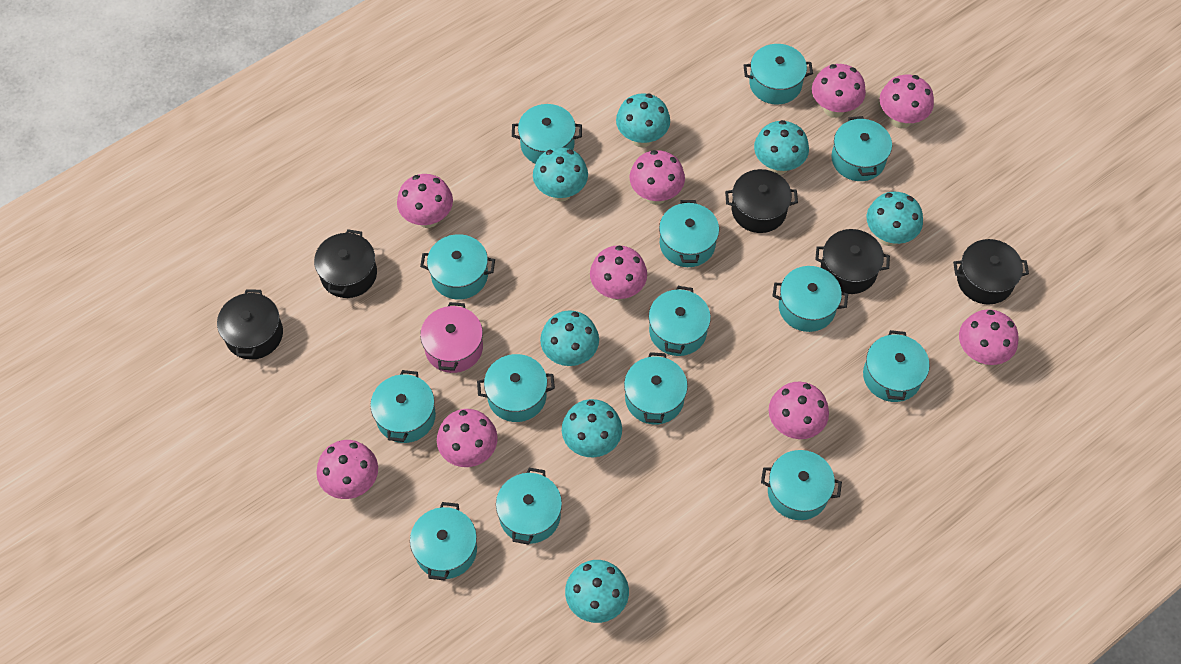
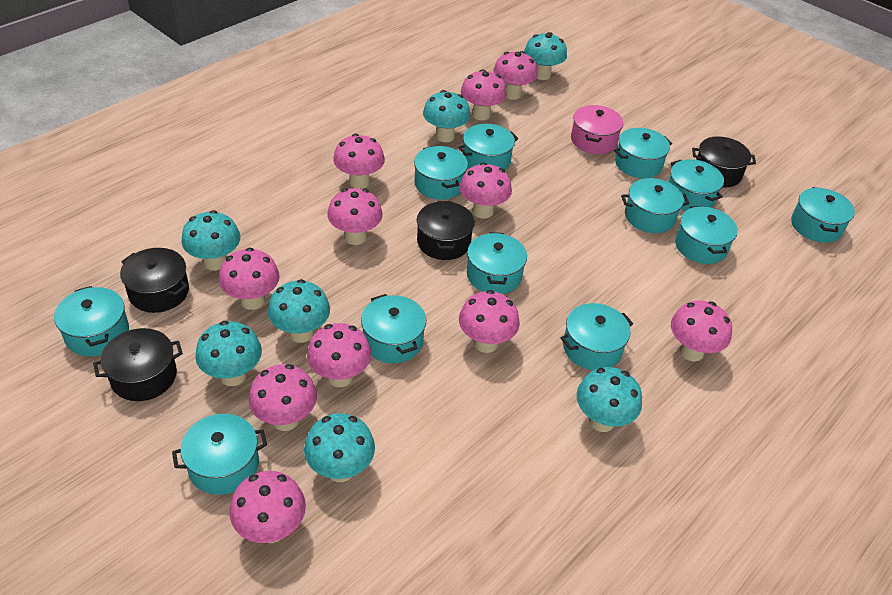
black pot: [217,290,283,360] [314,229,377,298] [725,169,798,233] [815,229,890,294] [953,239,1029,304] = 5 -> [93,328,183,401] [120,248,189,313] [417,201,475,260] [692,136,756,188] = 4
pink mushroom: [316,440,378,499] [397,174,453,228] [437,409,498,467] [590,245,647,300] [630,150,685,205] [769,382,829,439] [812,64,866,118] [880,75,934,128] [959,309,1019,365] = 9 -> [219,248,280,310] [230,471,306,543] [249,364,317,431] [307,323,372,387] [327,188,383,245] [333,134,385,189] [459,290,520,353] [460,162,512,219] [461,69,507,120] [493,51,538,100] [671,301,732,362] = 11
turquoise pot: [370,370,436,443] [410,502,477,581] [420,234,495,300] [477,354,555,422] [496,468,562,545] [512,104,582,164] [624,352,688,425] [649,286,711,356] [659,200,719,267] [743,44,813,105] [761,450,842,520] [773,266,848,332] [831,116,892,181] [863,330,930,402] = 14 -> [54,286,129,357] [172,414,267,495] [361,294,426,363] [414,146,468,200] [458,124,518,170] [467,232,527,294] [560,303,633,370] [614,128,672,178] [621,178,689,233] [668,159,724,211] [675,206,738,264] [791,187,855,243] = 12

